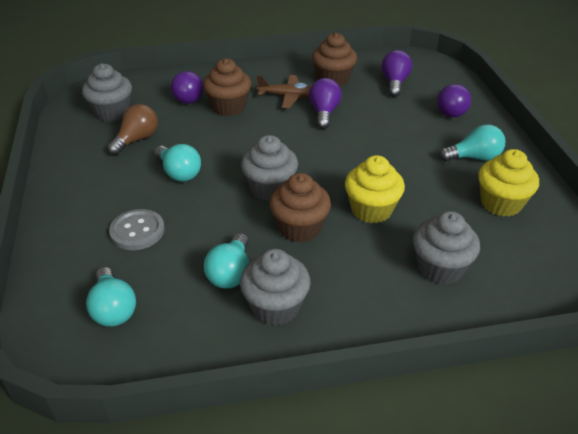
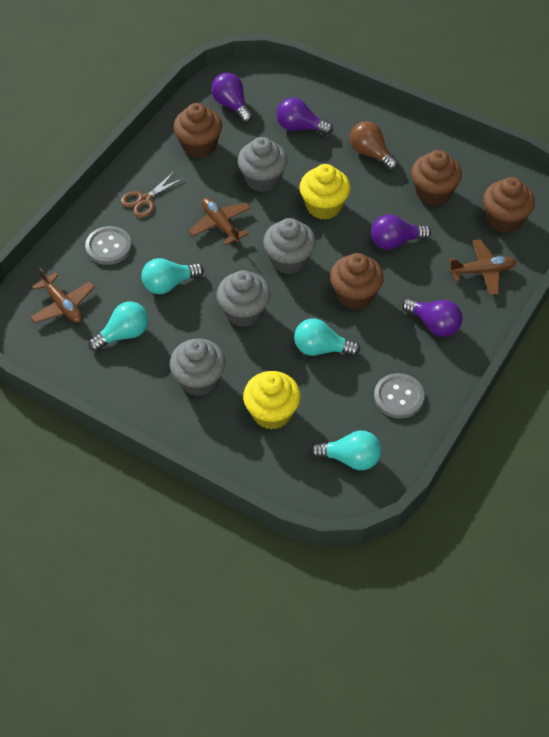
brown cupcake: [203,58,251,116] [269,173,331,243] [312,33,357,87] = 3 -> [173,103,222,158] [330,253,384,310] [411,150,462,205] [483,177,535,233] = 4
brown plane: [257,75,311,108] = 1 -> [30,268,95,323] [188,198,251,245] [449,239,516,295] = 3
brown scissors: none = 0 -> [121,171,184,218] = 1
grey button: [109,209,165,250] = 1 -> [85,226,132,265] [374,373,424,419] = 2

